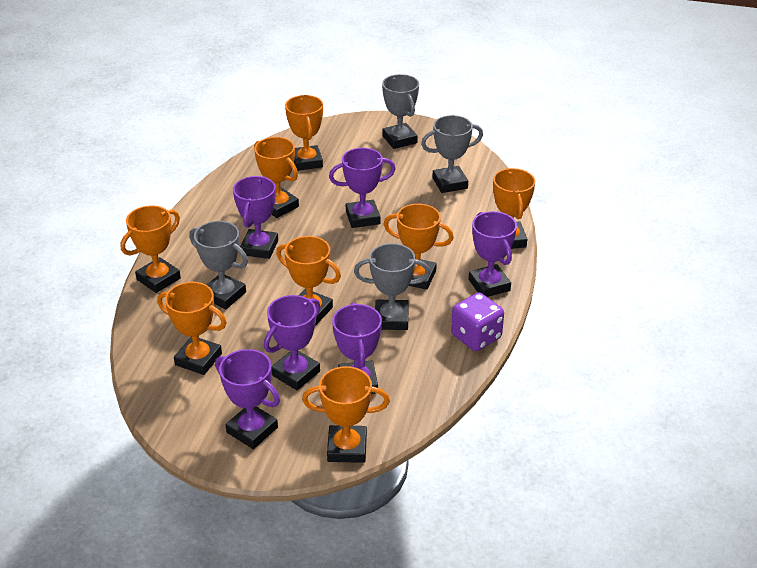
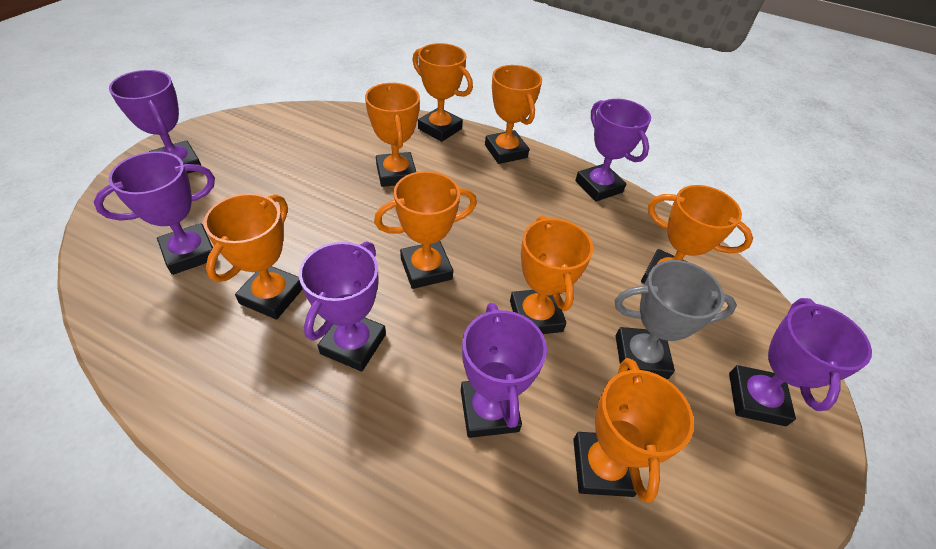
grey trophy: [189,221,248,309] [354,243,431,330] [382,74,419,149] [421,115,483,193] = 4 -> [614,260,737,379] = 1
purple dice: [451,293,504,351] = 1 -> none = 0

